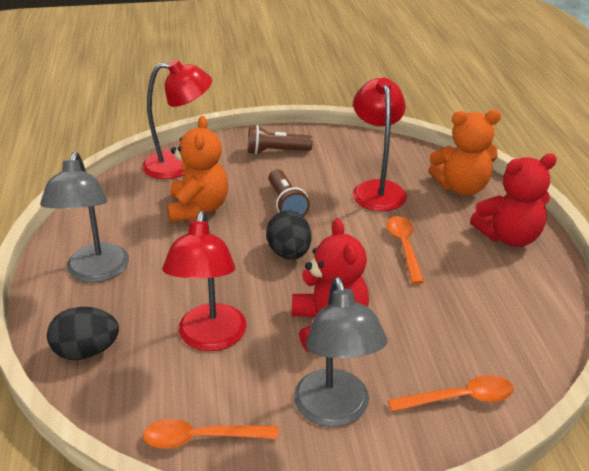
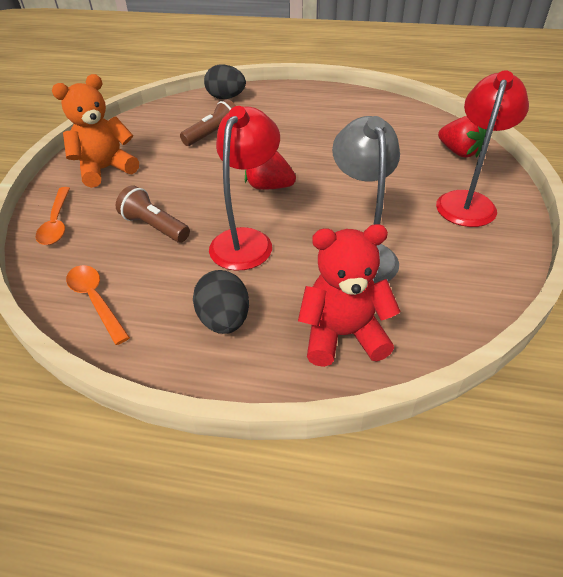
grey lamp: [40,152,129,283] [294,277,387,427] = 2 -> [332,116,400,283] = 1
orange spoon: [143,419,278,449] [386,216,424,284] [388,375,514,412] = 3 -> [35,187,70,245] [66,265,130,345] = 2
orange teddy bear: [167,116,228,222] [429,110,501,195] = 2 -> [52,74,139,188] = 1
red lamp: [142,60,212,179] [162,211,246,351] [353,78,407,211] = 3 -> [209,106,280,271] [436,70,529,227] = 2
red strawberry: none = 0 -> [245,151,296,190] [438,116,486,158] = 2
red teddy bear: [292,218,369,352] [470,154,557,247] = 2 -> [298,224,401,367] = 1

